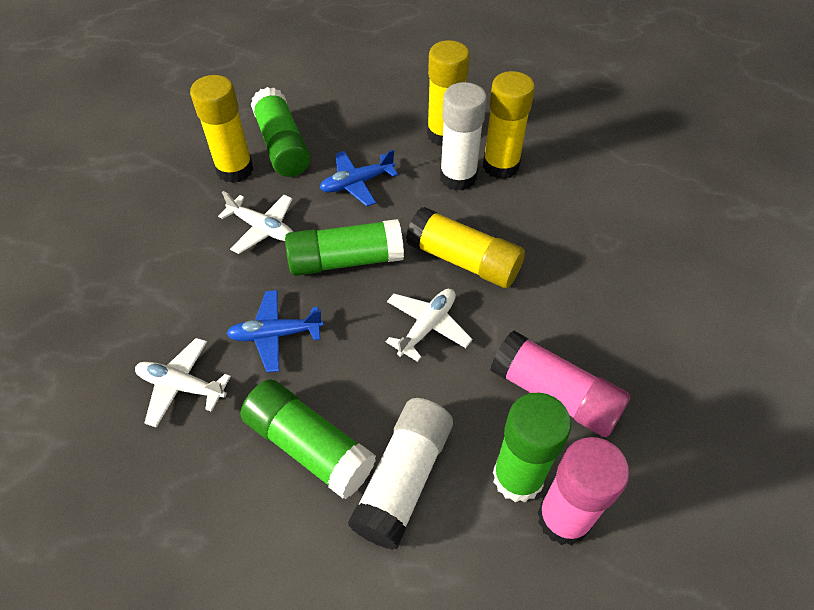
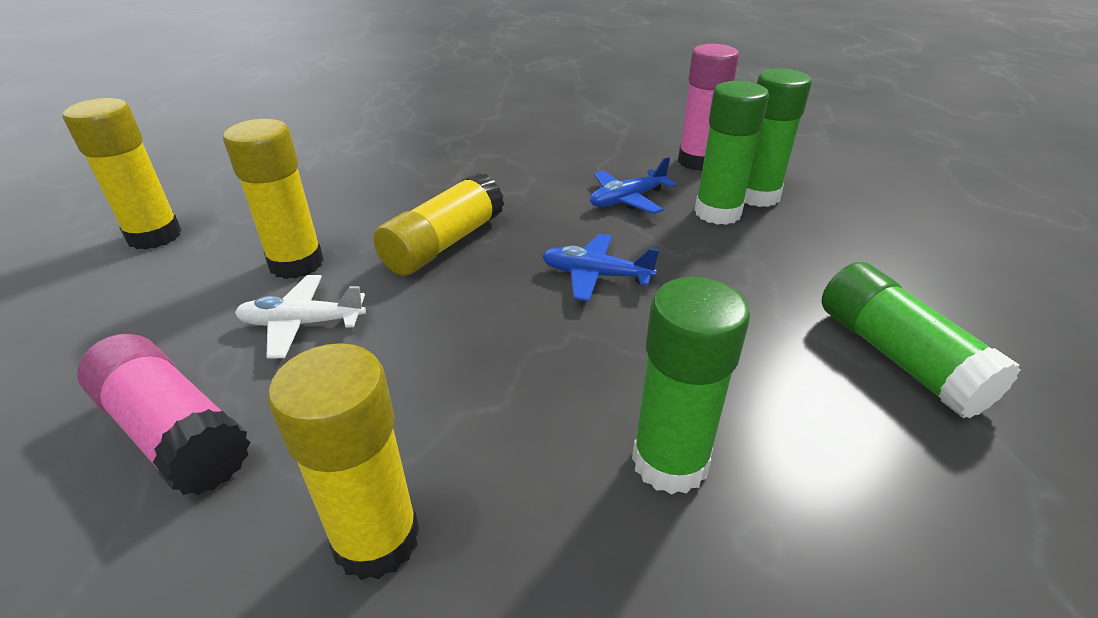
white glue stick: [348,398,453,550] [440,82,487,191] = 2 -> none = 0
white plane: [135,338,231,428] [218,191,293,254] [386,289,472,362] = 3 -> [235,275,366,359] = 1

